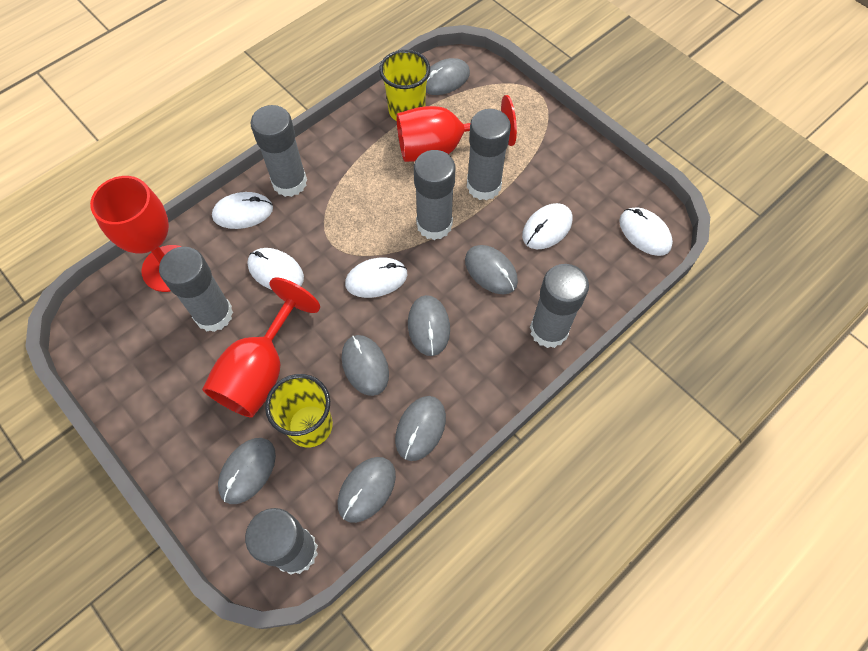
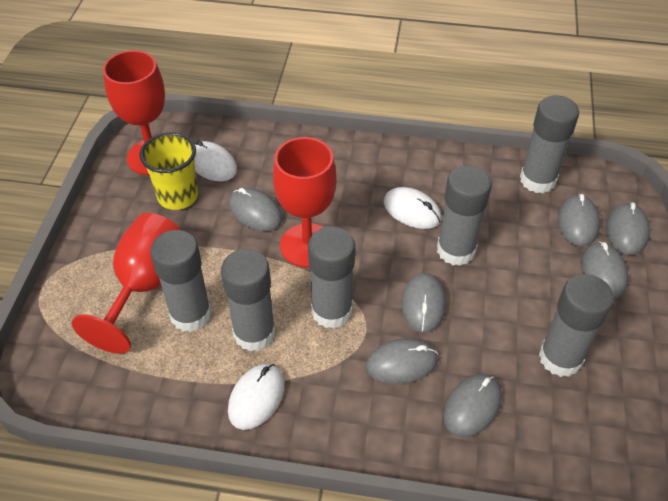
white mouse: [212,192,273,229] [247,248,304,290] [345,257,407,298] [522,203,572,249] [619,207,673,256] = 5 -> [194,140,237,181] [228,364,285,430] [384,187,441,229] = 3
yellow cup: [265,374,333,447] [379,50,430,121] = 2 -> [139,132,198,210] = 1

